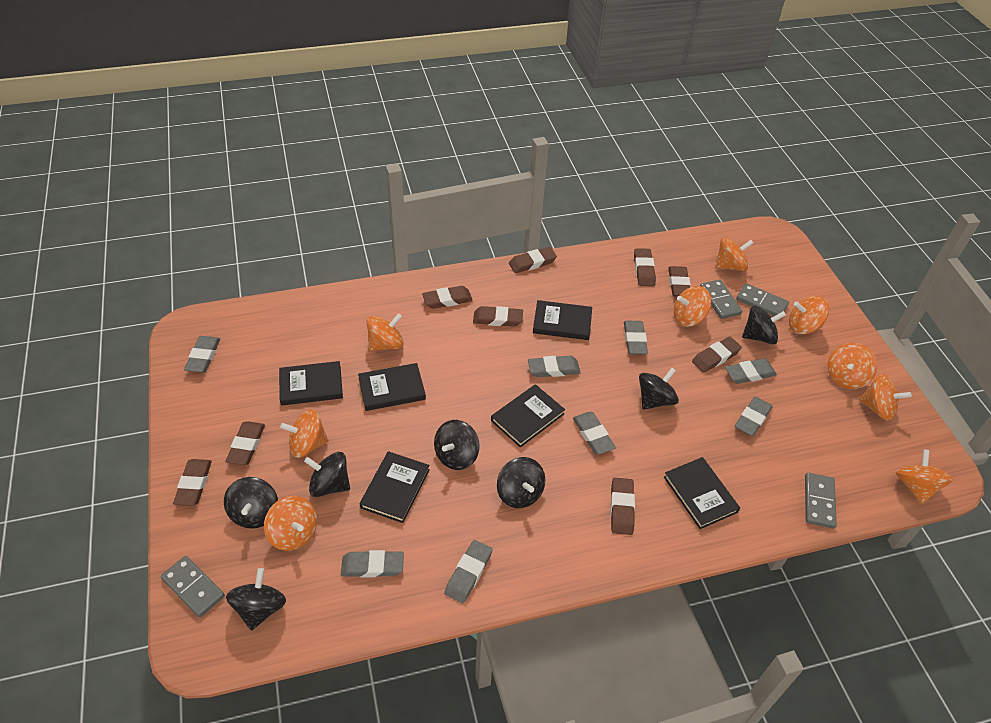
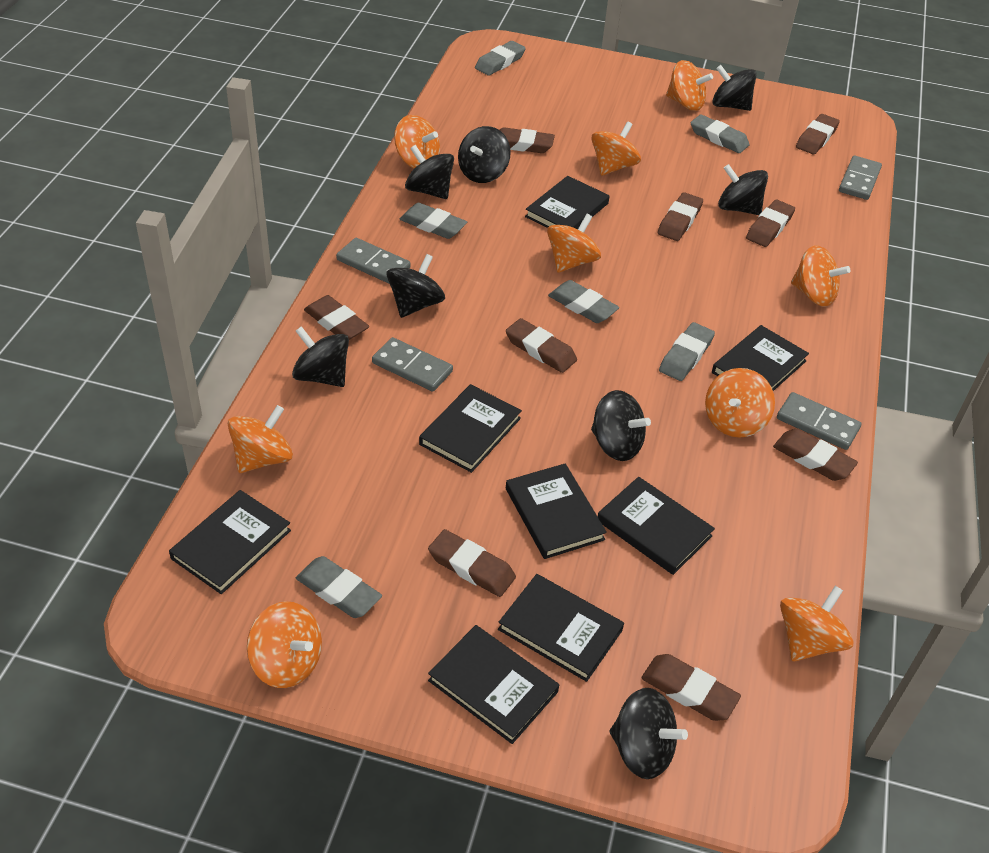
black book: [279,361,343,406] [358,363,426,411] [360,451,430,523] [491,384,565,448] [533,300,592,340] [664,457,740,529] = 6 -> [169,490,291,594] [419,384,522,473] [428,625,559,744] [498,574,624,682] [506,463,607,559] [525,176,609,229] [598,477,715,575] [712,325,809,391] = 8
black spinning top: [224,477,278,529] [226,568,286,631] [304,452,350,497] [434,420,480,470] [497,457,545,508] [639,368,679,410] [742,306,786,344] = 7 -> [292,326,349,387] [386,254,445,318] [405,145,454,199] [458,126,511,183] [591,390,651,461] [609,688,688,779] [712,65,757,111] [718,164,768,215] = 8
grey eraser: [184,336,220,372] [341,550,404,577] [444,540,493,604] [528,356,581,377] [573,412,616,454] [624,321,648,355] [725,358,777,384] [735,397,773,436] = 8 -> [296,556,382,618] [400,203,467,239] [475,41,526,76] [548,280,619,323] [659,322,715,381] [691,114,750,153] = 6

